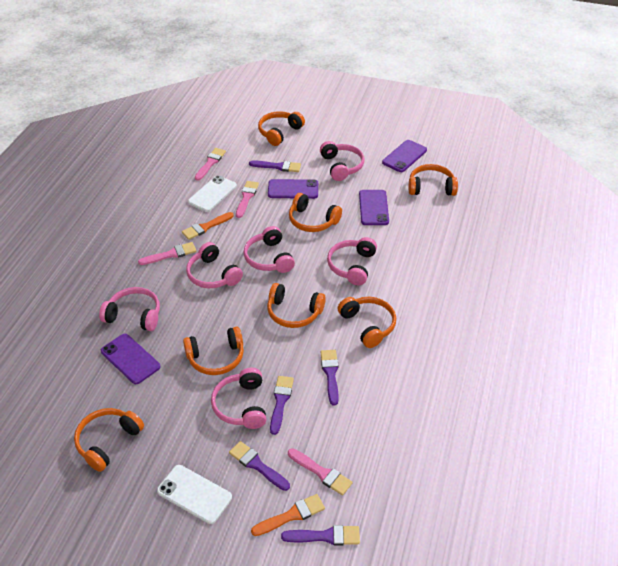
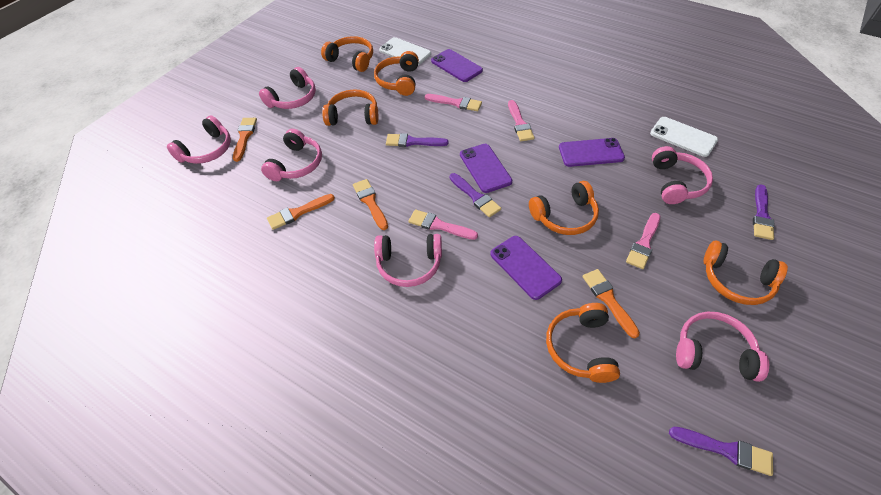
orange brush: [182,212,234,240] [251,494,325,536] = 2 -> [233,118,257,162] [267,194,335,230] [353,179,388,230] [582,269,640,338] = 4
orange headphones: [74,408,144,472] [183,326,244,375] [258,111,305,146] [267,283,326,328] [289,193,342,232] [338,297,396,348] [409,164,458,196] = 7 -> [321,36,373,72] [322,89,378,126] [374,51,419,96] [529,181,599,235] [546,303,620,383] [704,241,788,305] = 6
purple brush: [229,441,290,491] [249,160,301,172] [270,376,294,435] [281,525,360,546] [321,350,339,405] = 5 -> [386,133,449,147] [449,173,501,217] [669,426,773,476] [753,184,775,240] = 4

